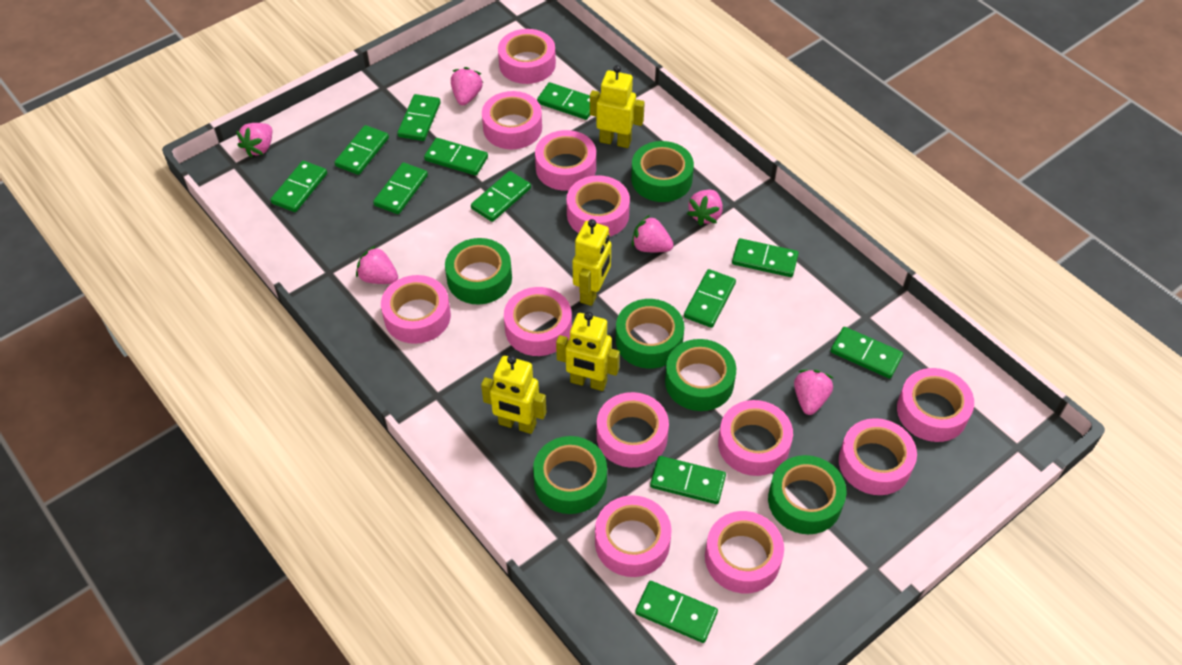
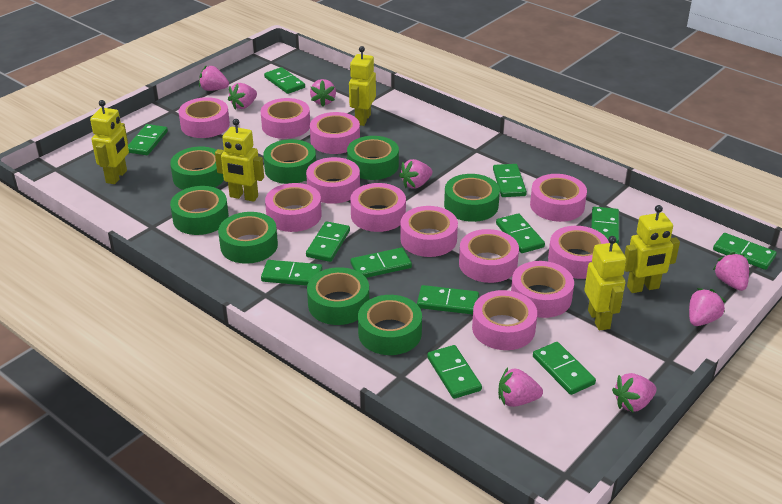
green tape: [445,238,512,305] [533,436,607,514] [616,299,684,369] [631,141,694,202] [665,339,736,411] [768,455,846,534] = 6 -> [170,147,224,190] [170,186,229,235] [218,212,278,264] [263,139,316,184] [307,267,369,325] [347,136,399,180] [358,295,422,355] [444,174,500,222] = 8
pink strawberry: [236,123,272,157] [356,246,398,284] [451,67,483,106] [632,215,674,252] [687,190,723,226] [794,370,833,415] = 6 -> [199,65,229,91] [228,83,257,110] [310,79,336,107] [399,159,432,189] [498,367,543,407] [612,373,657,412] [689,288,726,326] [713,252,749,291] = 8
yellow robot: [481,355,546,434] [556,312,620,391] [572,219,611,306] [590,65,645,148] = 4 -> [90,100,129,184] [215,119,264,202] [349,46,376,126] [584,236,626,331] [625,205,680,293] = 5

